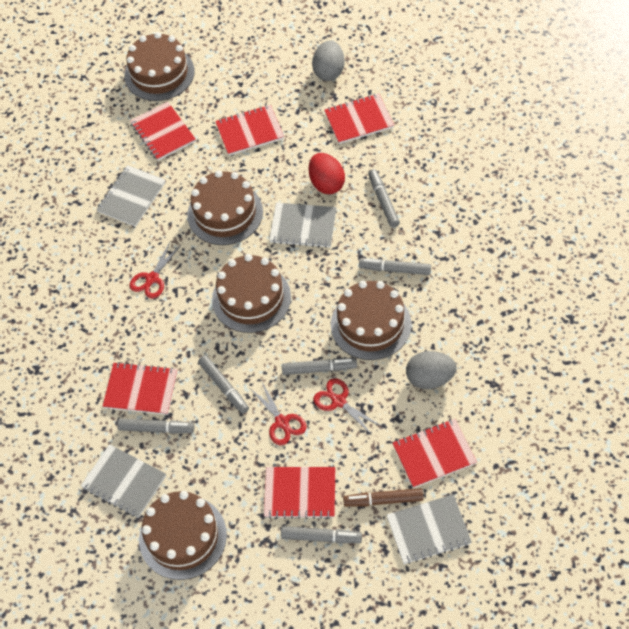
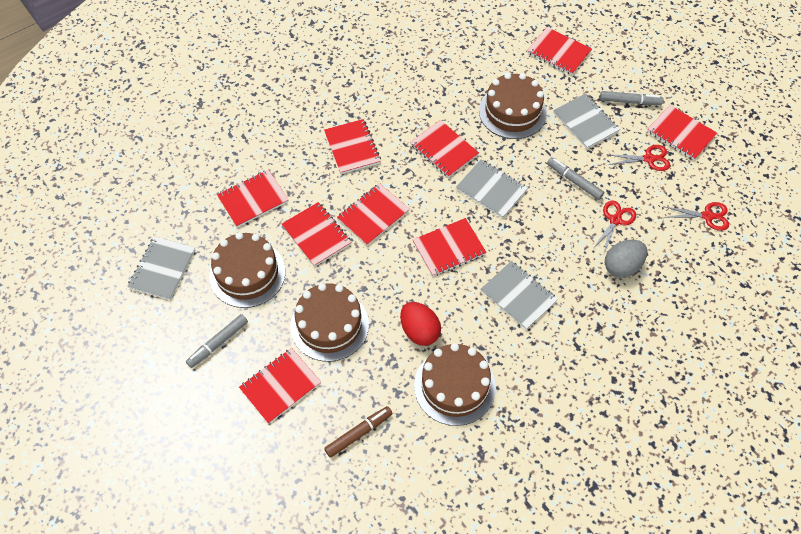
brown cake: [124,32,194,101] [139,491,227,580] [187,170,263,245] [212,254,291,333] [331,280,412,360] = 5 -> [209,232,286,308] [290,283,369,362] [414,343,496,426] [479,73,547,139] = 4
grey egg: [312,40,345,81] [406,351,457,389] = 2 -> [605,240,648,278] = 1
grey marker: [117,419,194,434] [198,355,249,414] [281,526,362,543] [282,358,357,375] [359,259,431,275] [368,169,400,227] = 6 -> [186,314,248,368] [547,157,604,200] [600,91,663,105] = 3
red notebook: [102,362,177,415] [130,102,196,161] [215,105,284,156] [264,467,335,519] [324,93,394,144] [392,419,477,488] = 6 -> [217,170,289,227] [239,348,321,424] [282,202,352,267] [324,119,381,174] [337,183,410,246] [410,120,479,178] [413,218,487,277] [527,27,592,75] [647,105,717,160] = 9

